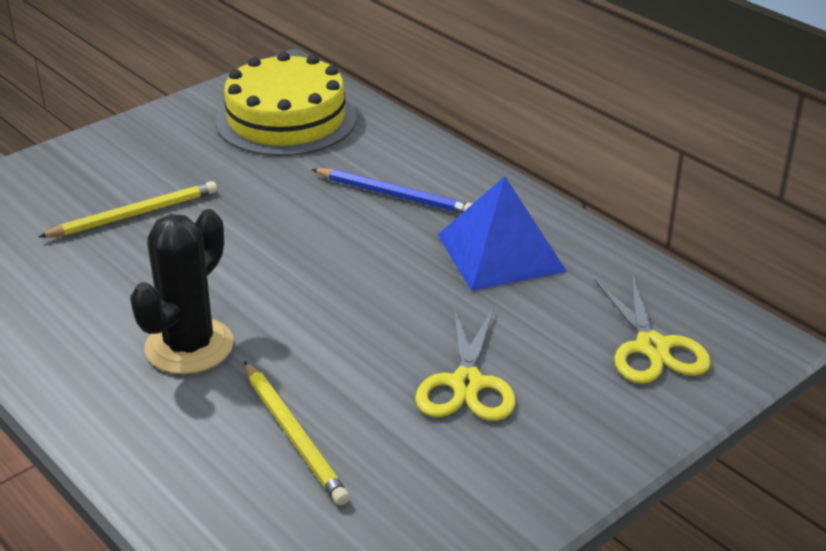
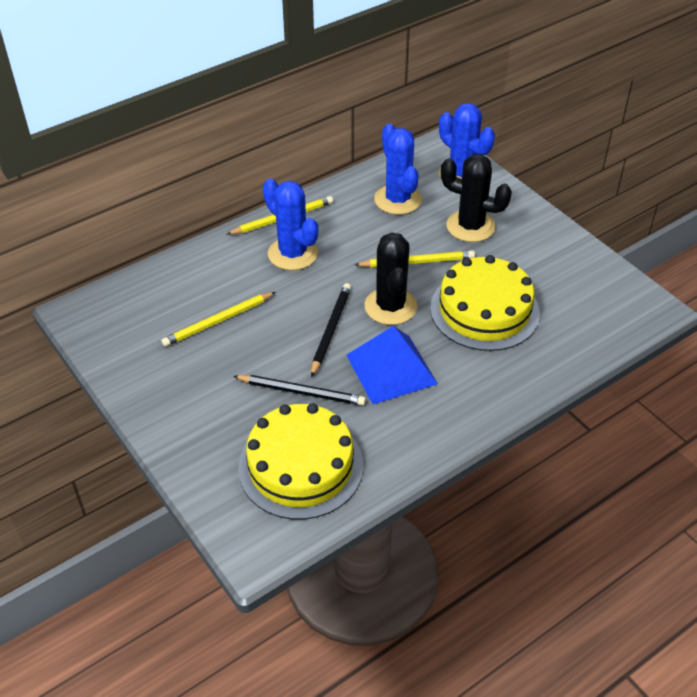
black cactus: [130,209,234,374] = 1 -> [365,233,417,325] [441,154,512,242] = 2
black pencil: none = 0 -> [233,375,366,406] [311,283,351,377] = 2
blue cactus: none = 0 -> [263,179,318,270] [374,124,422,215] [439,103,495,179] = 3
blue pencil: [311,168,472,214] = 1 -> none = 0
yellow cake: [216,52,357,156] = 1 -> [238,403,363,520] [430,255,540,351] = 2
yellow pencil: [38,181,217,237] [244,361,350,505] = 2 -> [161,292,276,347] [226,196,333,235] [355,250,475,268] = 3
yellow scissors: [415,307,516,421] [595,274,711,384] = 2 -> none = 0

